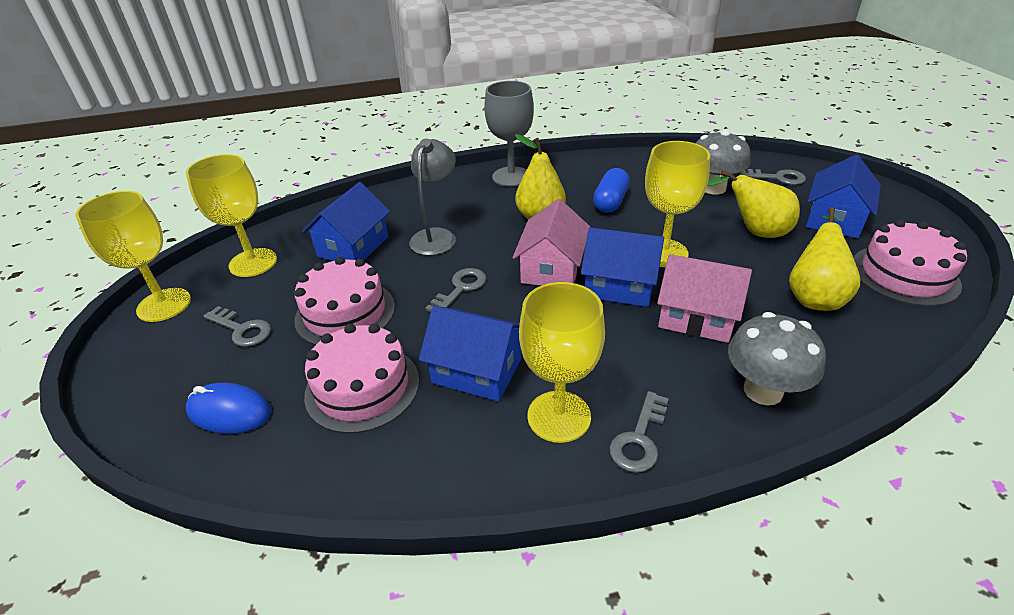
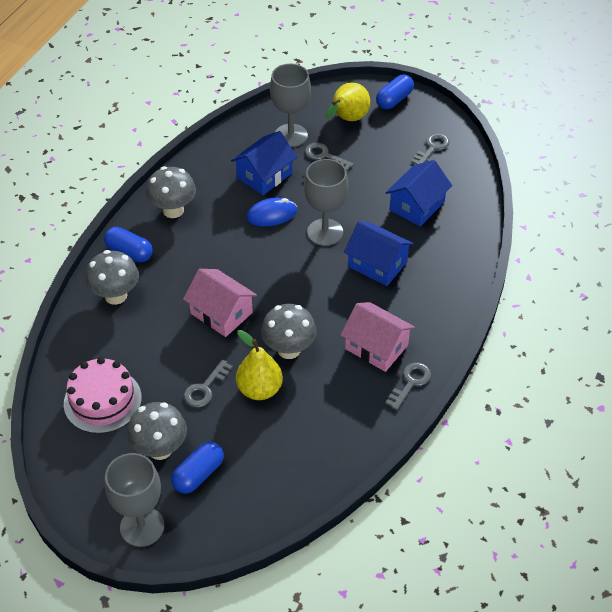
blue capsule: [593,168,630,213] = 1 -> [104,227,153,262] [171,442,224,494] [376,75,414,109] = 3
blue house: [302,182,390,261] [419,306,522,401] [581,227,664,307] [806,155,881,238] = 4 -> [231,131,297,195] [344,222,414,286] [386,160,452,226] = 3
grey goblet: [484,81,534,187] = 1 -> [105,453,164,547] [270,64,311,147] [304,159,348,246] = 3
grey lamp: [409,138,456,256] = 1 -> none = 0
grey mushroom: [696,130,751,195] [728,312,826,405] = 2 -> [85,250,139,305] [127,402,187,460] [146,166,196,218] [261,304,317,359] = 4
pink cake: [294,257,395,345] [304,324,419,434] [854,220,967,306] = 3 -> [64,357,142,434] = 1
yellow goblet: [75,191,191,322] [186,154,277,277] [519,282,605,443] [645,141,710,267] = 4 -> none = 0
yellow pear: [515,134,566,220] [707,170,800,238] [789,207,860,311] = 3 -> [236,330,283,400] [326,83,370,121] = 2

